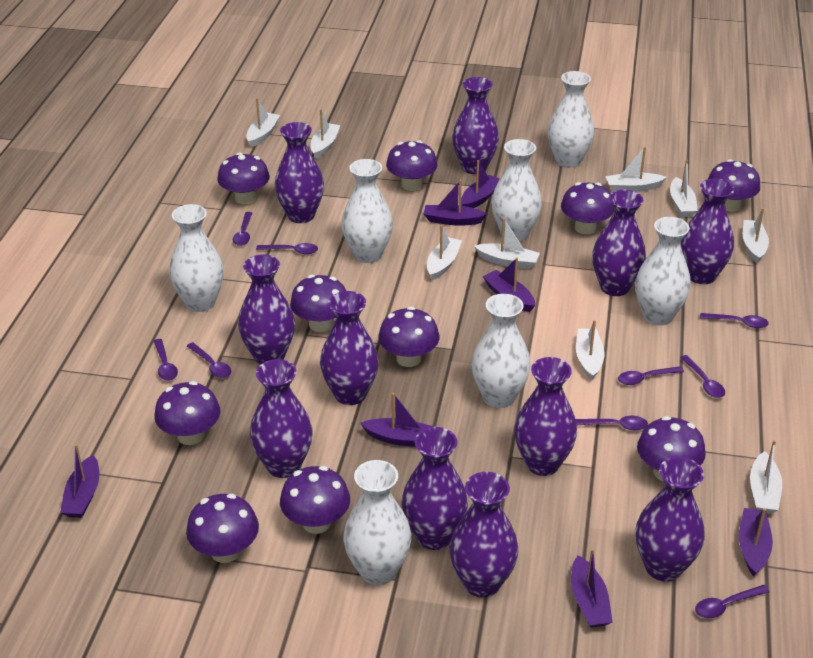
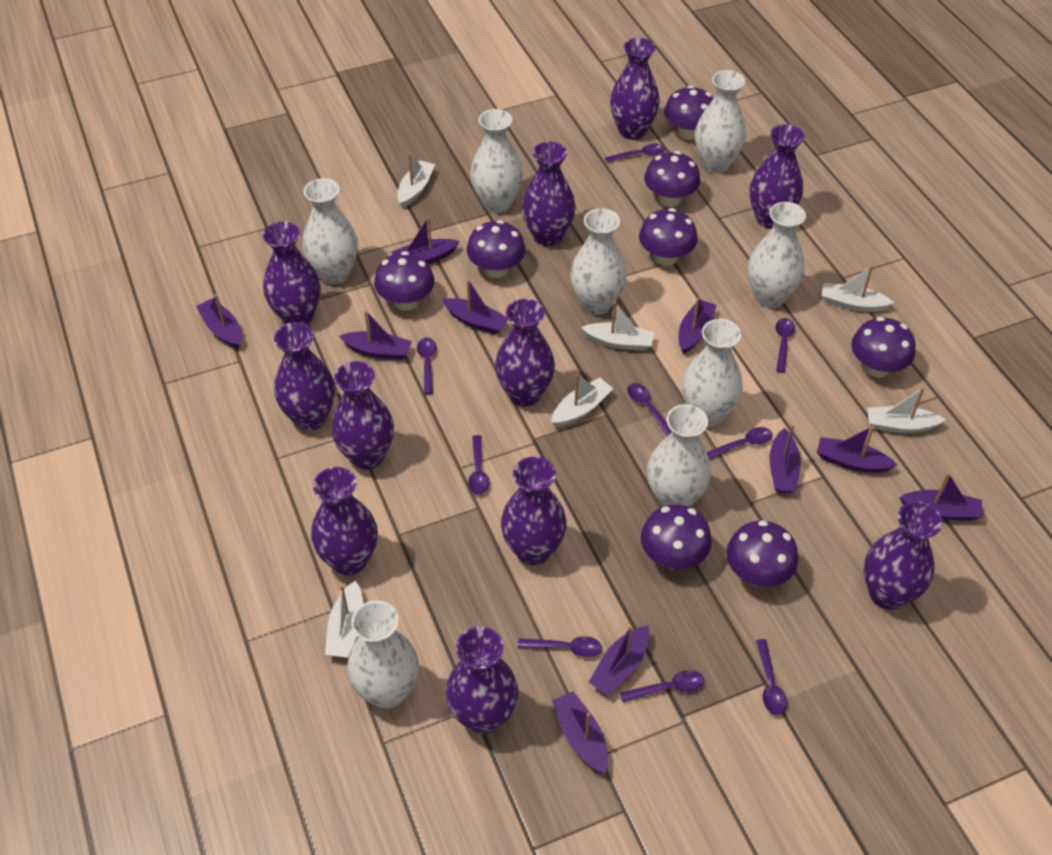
purple boat: [60,444,99,518] [360,393,434,447] [424,180,487,226] [461,160,500,208] [483,257,535,312] [571,548,613,628] [739,508,773,576] = 7 -> [196,294,242,349] [339,310,412,360] [391,217,460,264] [442,279,508,334] [552,691,608,774] [589,625,650,695] [679,297,716,354] [769,425,801,493] [817,426,897,473] [899,473,983,521] = 10
purple mushroom: [154,381,220,445] [186,494,259,563] [217,153,270,204] [280,466,350,534] [290,275,346,332] [378,307,439,367] [386,140,437,191] [561,182,614,235] [637,416,706,481] [708,159,760,212] = 10 -> [374,251,435,311] [467,220,526,278] [639,208,698,266] [641,504,712,569] [644,151,700,207] [664,86,713,140] [726,520,798,587] [851,317,916,378] = 8
white boat: [246,98,280,147] [311,109,340,159] [427,225,462,280] [474,218,540,269] [576,320,605,381] [606,147,667,192] [670,160,698,217] [743,208,769,263] [750,440,782,514] = 9 -> [325,581,363,658] [397,153,435,208] [551,374,614,427] [581,301,655,351] [822,265,894,312] [867,387,946,433] = 6
white vase: [169,204,224,312] [342,159,393,263] [343,460,412,585] [472,294,531,408] [491,139,542,241] [548,71,595,168] [635,217,691,325] = 7 -> [303,178,358,284] [347,601,419,709] [470,109,523,213] [570,208,627,315] [647,404,711,507] [682,319,743,427] [695,70,746,173] [748,202,806,308] = 8

